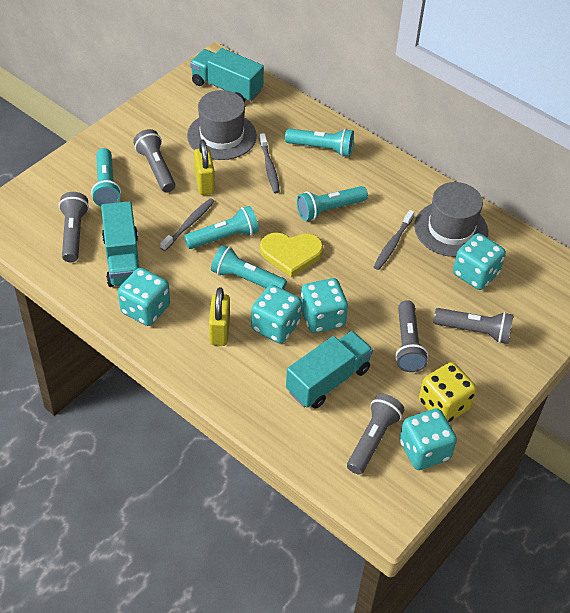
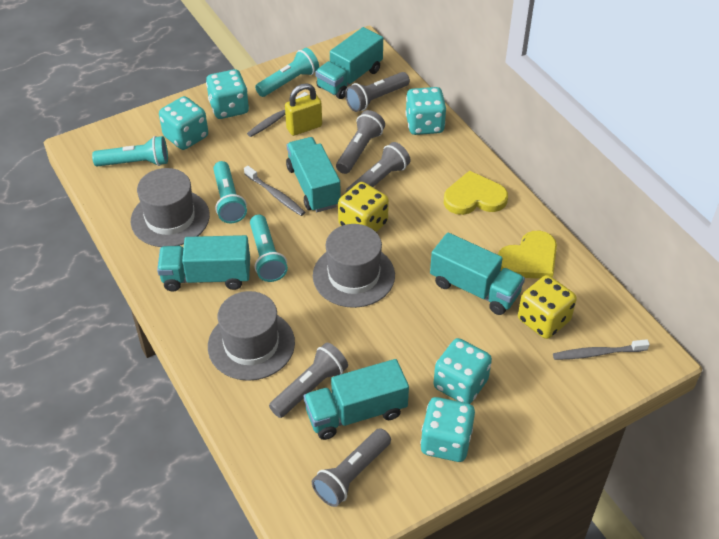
grey hat: [187,90,257,160] [414,182,488,257] = 2 -> [131,168,210,247] [208,291,295,381] [313,224,395,308] = 3
turquoise flashlight: [91,148,121,206] [184,206,259,249] [211,245,287,289] [285,128,354,157] [297,186,368,221] = 5 -> [92,136,168,166] [213,161,247,223] [250,215,288,282] [255,48,319,97] = 4
turquoise truck: [101,201,139,287] [190,48,264,102] [286,331,373,409] = 3 -> [157,235,250,291] [286,137,341,212] [304,359,409,440] [315,27,383,99] [430,233,525,315] = 5
yellow dice: [419,362,477,423] = 1 -> [338,182,389,232] [518,275,577,339] = 2
yellow heart: [260,232,324,277] = 1 -> [444,171,508,215] [498,231,557,279] = 2
yellow padlock: [194,140,215,195] [209,287,230,346] = 2 -> [285,83,322,136] = 1

